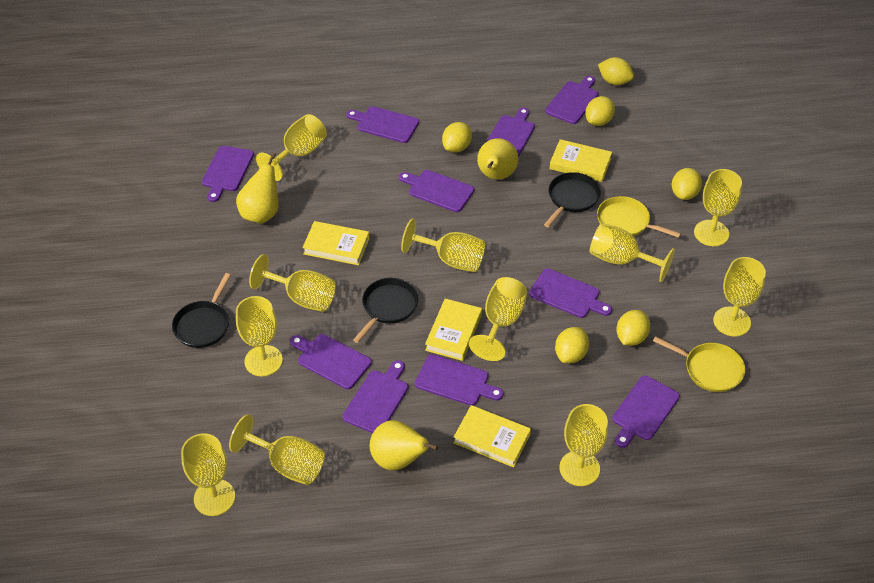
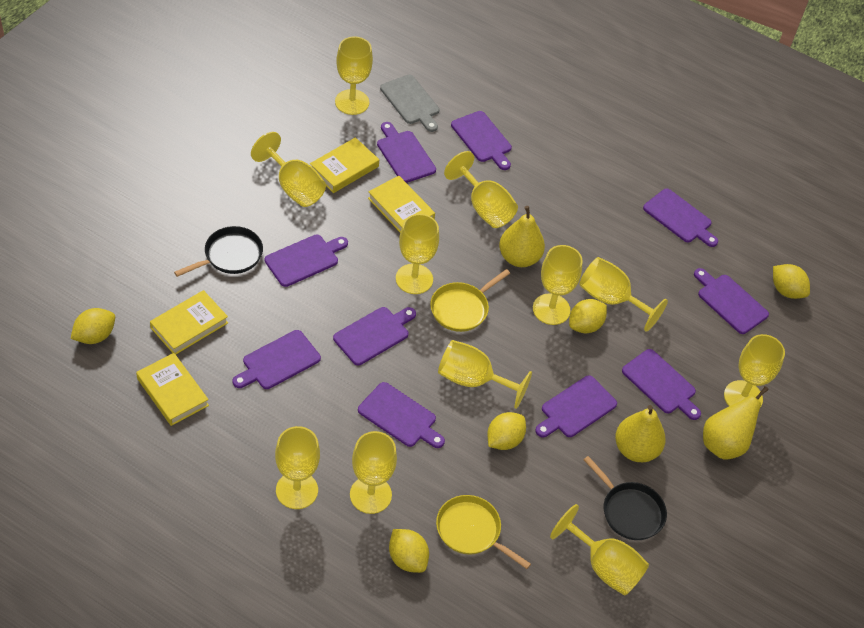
black pan: [172,273,231,348] [353,278,418,343] [544,172,601,227] = 3 -> [174,226,263,277] [584,456,667,540] = 2
grey cutting board: none = 0 -> [380,75,439,132] = 1
yellow lemon: [442,122,472,152] [555,327,589,363] [585,96,615,126] [598,57,634,85] [616,310,650,346] [672,168,702,200] = 6 -> [71,308,115,344] [389,529,429,573] [487,412,526,450] [569,299,607,333] [773,264,810,299] = 5

